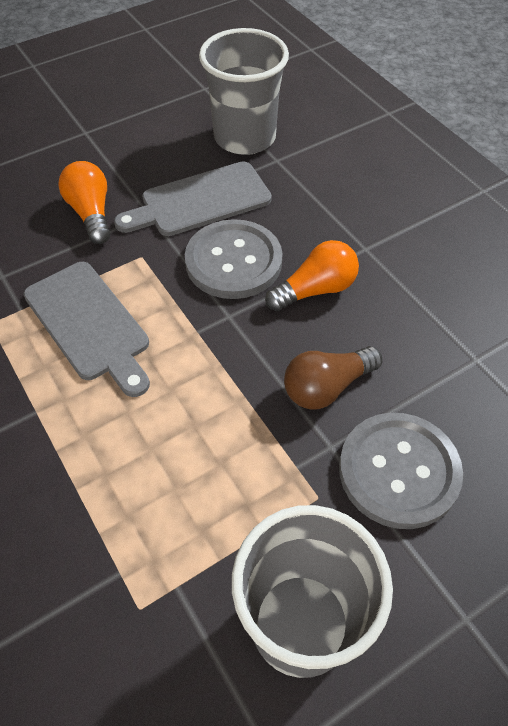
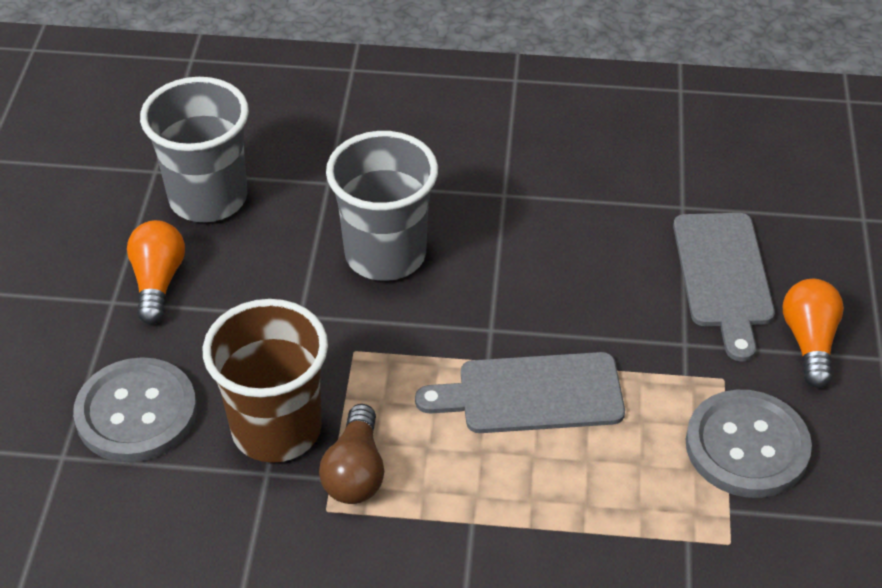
brown cup: none = 0 -> [203,299,328,463] = 1

